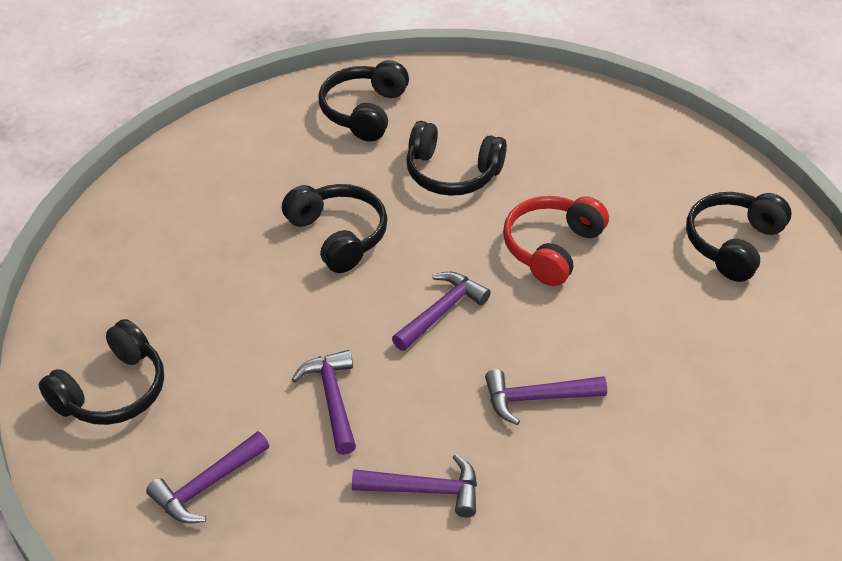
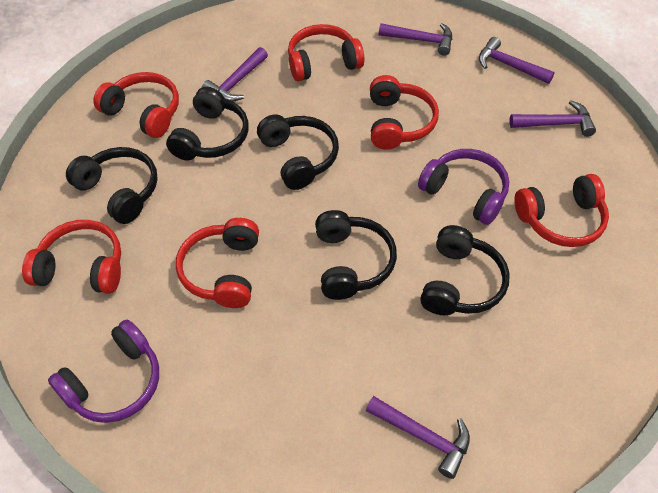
purple headphones: none = 0 -> [48,320,159,423] [418,149,509,225] = 2
red headphones: [503,196,609,286] = 1 -> [22,220,121,294] [93,72,179,138] [176,218,259,308] [288,24,364,82] [370,75,439,150] [514,174,609,247] = 6

